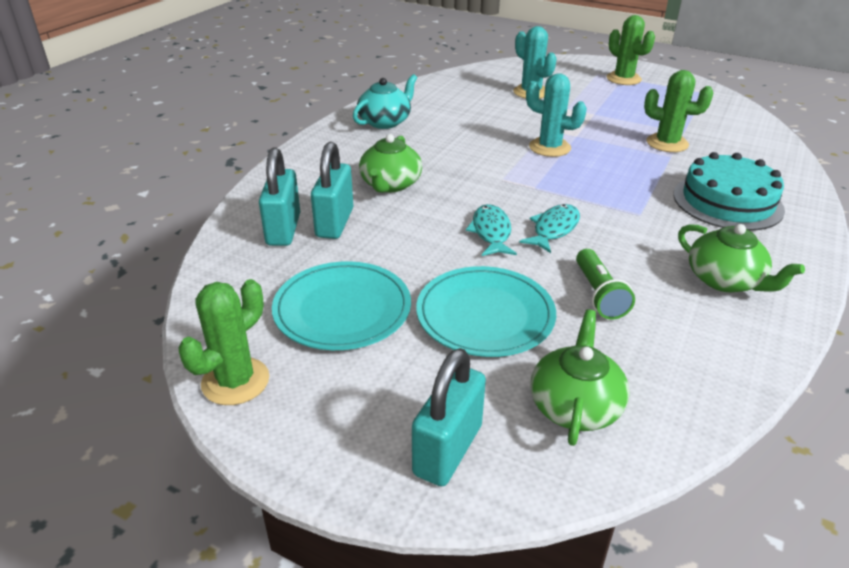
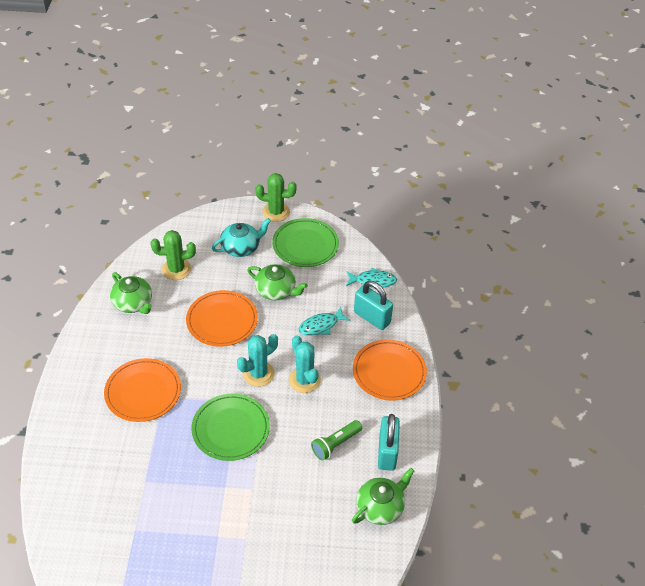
green cactus: [178,279,269,405] [607,15,655,85] [644,70,713,152] = 3 -> [151,230,196,280] [255,173,297,222] = 2
green plate: none = 0 -> [191,394,270,461] [272,218,339,267] = 2
orange plate: none = 0 -> [104,358,181,422] [186,290,258,347] [353,339,427,401] = 3
turquoise cake: [673,152,785,231] = 1 -> none = 0
turquoise padlock: [259,147,300,246] [311,142,353,239] [412,348,486,486] = 3 -> [354,281,393,330] [378,414,400,471] = 2
turquoise plate: [272,261,411,350] [416,266,556,357] = 2 -> none = 0

